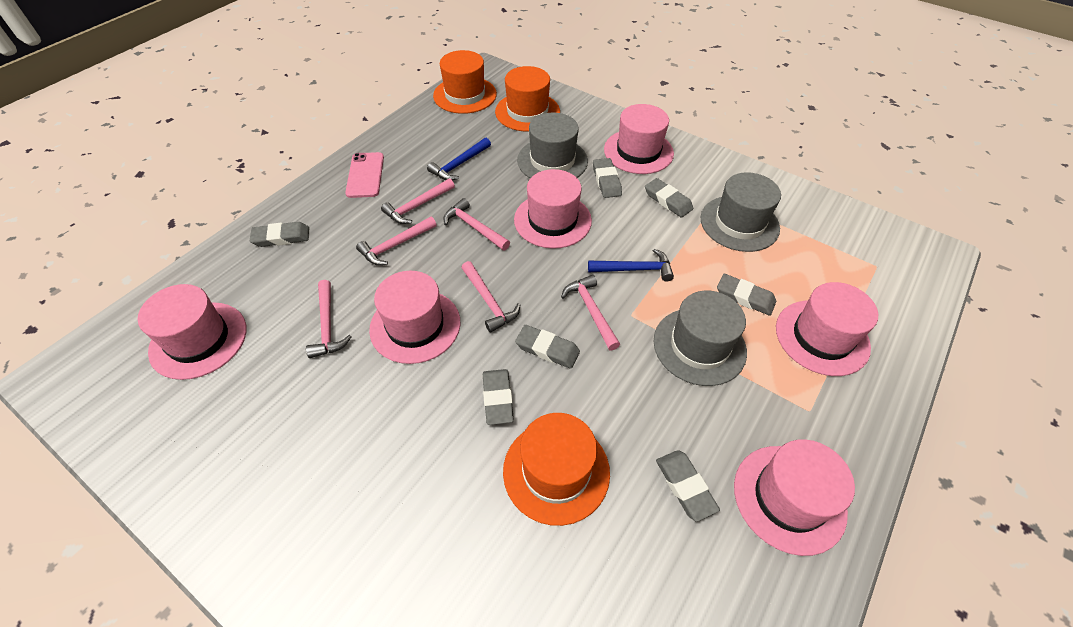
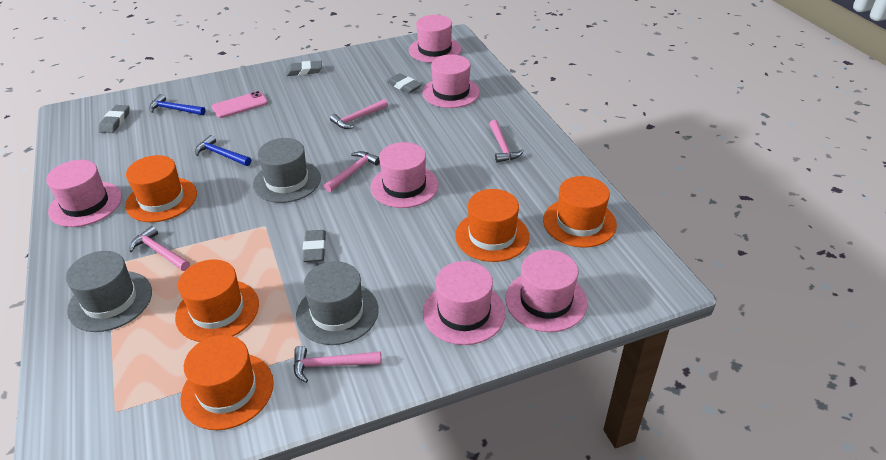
grey eraser: [250,222,309,247] [483,369,514,425] [515,325,580,369] [593,158,622,198] [645,178,693,218] [656,450,720,522] [717,274,776,316] = 7 -> [99,105,129,133] [286,61,322,76] [303,230,326,262] [387,73,422,93] = 4
orange hat: [433,50,497,114] [495,66,560,132] [503,413,610,526] = 3 -> [125,155,197,222] [175,259,259,342] [180,335,274,430] [455,189,529,262] [543,176,617,248] = 5
pink hammer: [306,280,352,358] [356,216,437,265] [381,179,455,224] [443,198,510,250] [461,261,520,333] [561,275,620,351] = 6 -> [129,226,190,271] [293,346,381,383] [324,151,380,192] [330,99,388,129] [489,120,524,163] = 5

